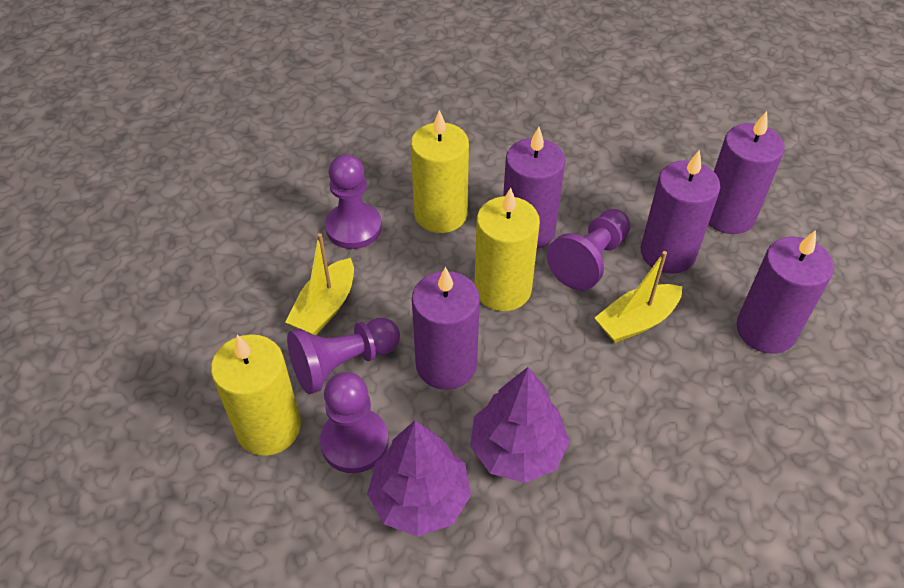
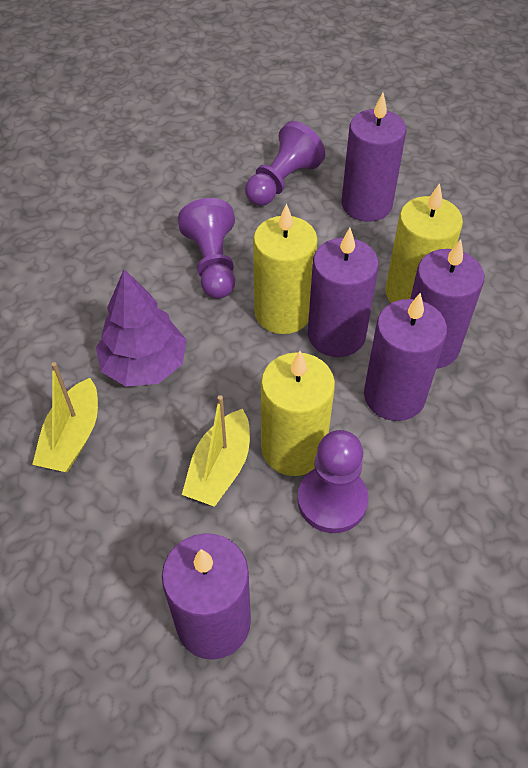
purple pawn: [287,318,400,394] [320,372,389,473] [325,154,382,249] [547,209,630,291] = 4 -> [178,198,235,298] [245,121,325,206] [297,430,368,533] = 3
purple tree: [367,420,471,537] [470,367,570,483] = 2 -> [96,269,187,387] = 1

